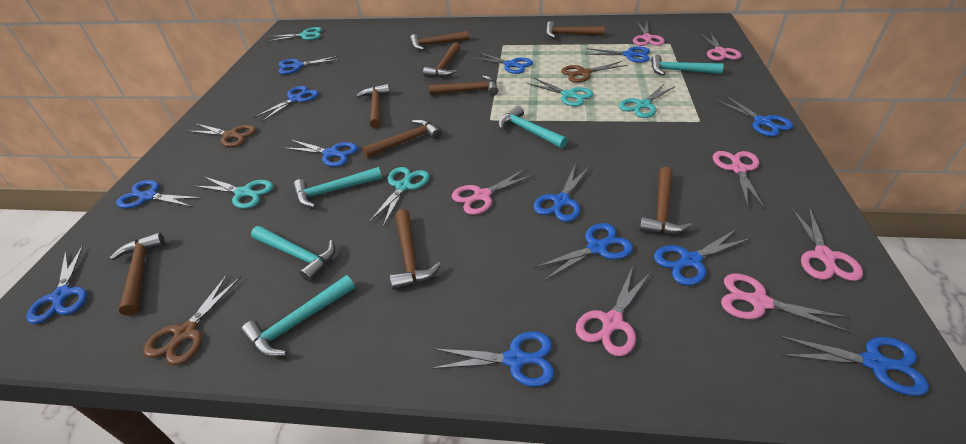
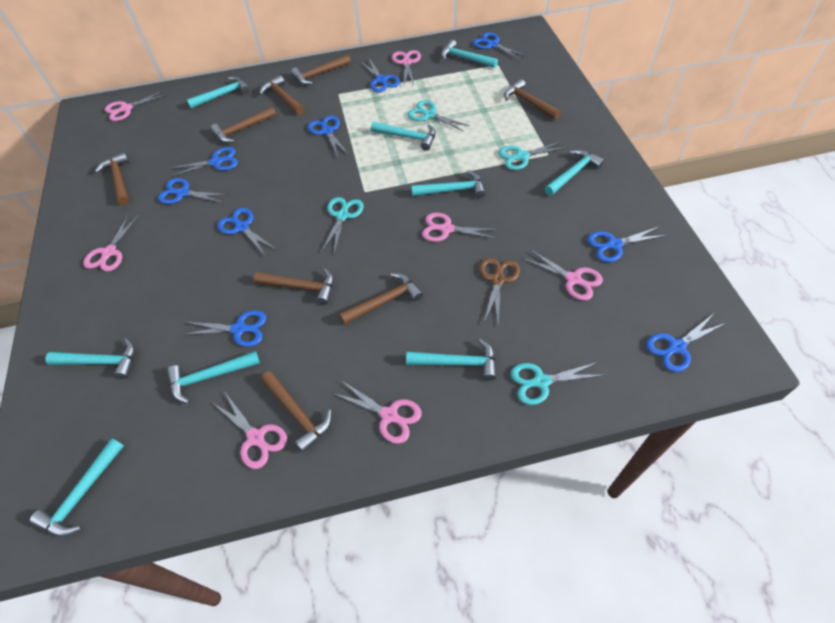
blue scissors: [26,245,87,324] [116,180,202,208] [254,86,319,122] [278,56,339,74] [283,140,358,167] [431,331,554,387] [472,52,533,74] [533,163,590,222] [534,223,633,281] [585,46,650,63] [654,229,751,286] [716,96,793,137] [778,336,929,396] = 13 -> [158,178,229,204] [169,147,238,177] [181,310,266,347] [217,208,277,255] [308,116,349,157] [360,57,400,92] [473,32,527,60] [587,226,667,262] [646,313,726,372] = 9
brown hammer: [109,232,165,316] [356,84,390,129] [362,119,442,158] [390,209,441,290] [410,31,469,50] [423,43,460,77] [429,75,498,96] [546,21,605,38] [639,167,692,234] = 9 -> [95,152,130,205] [211,107,276,143] [254,268,334,305] [259,75,304,115] [261,371,332,453] [291,54,351,85] [339,273,423,325] [504,79,561,120] = 8
brown scissors: [143,274,241,365] [187,124,256,147] [561,61,627,83] = 3 -> [479,258,520,325] = 1
turquoise hammer: [241,275,355,357] [251,226,335,282] [293,167,382,208] [498,106,568,149] [651,54,724,75] = 5 -> [30,438,124,537] [45,338,135,379] [167,351,260,403] [187,76,250,109] [371,122,436,151] [406,339,496,381] [411,170,486,198] [441,40,498,68] [544,149,605,196] = 9
turquoise scissors: [194,176,273,209] [266,27,322,42] [369,167,429,226] [527,78,593,107] [619,83,676,118] = 5 -> [321,197,364,254] [407,100,470,132] [499,141,568,170] [511,362,604,405] = 4

